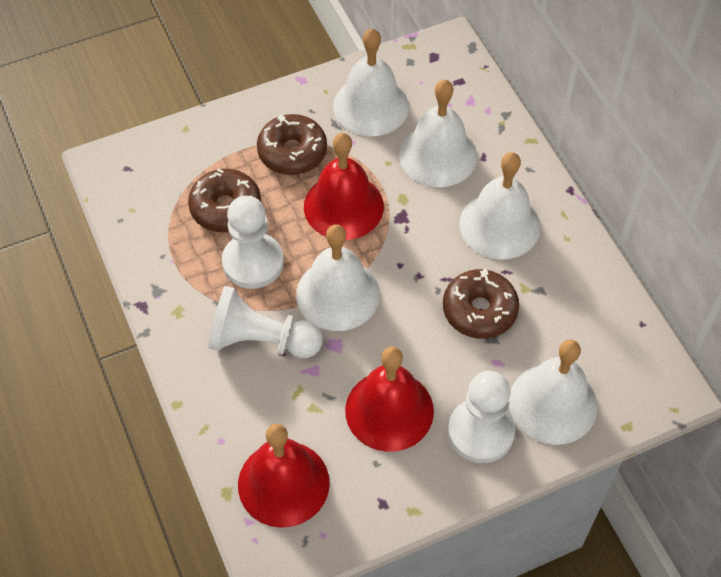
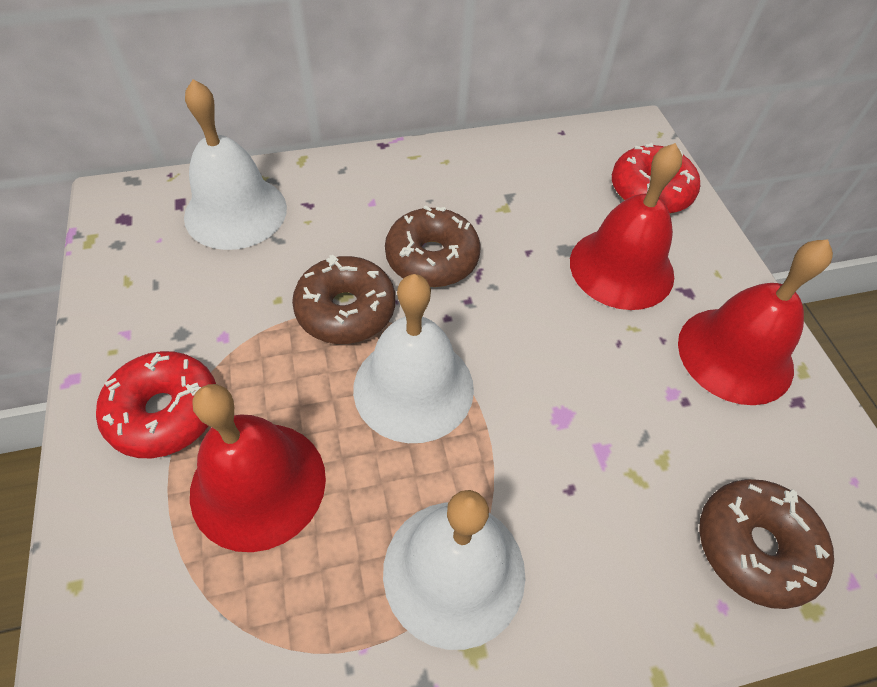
red donut: none = 0 -> [96,351,216,458] [612,143,700,214] = 2
white bell: [296,224,380,331] [333,28,409,136] [399,80,477,187] [459,152,541,260] [509,339,598,445] = 5 -> [184,79,287,250] [353,274,474,443] [383,490,525,650] = 3
white pawn: [208,286,323,358] [222,196,284,289] [448,371,515,463] = 3 -> none = 0

